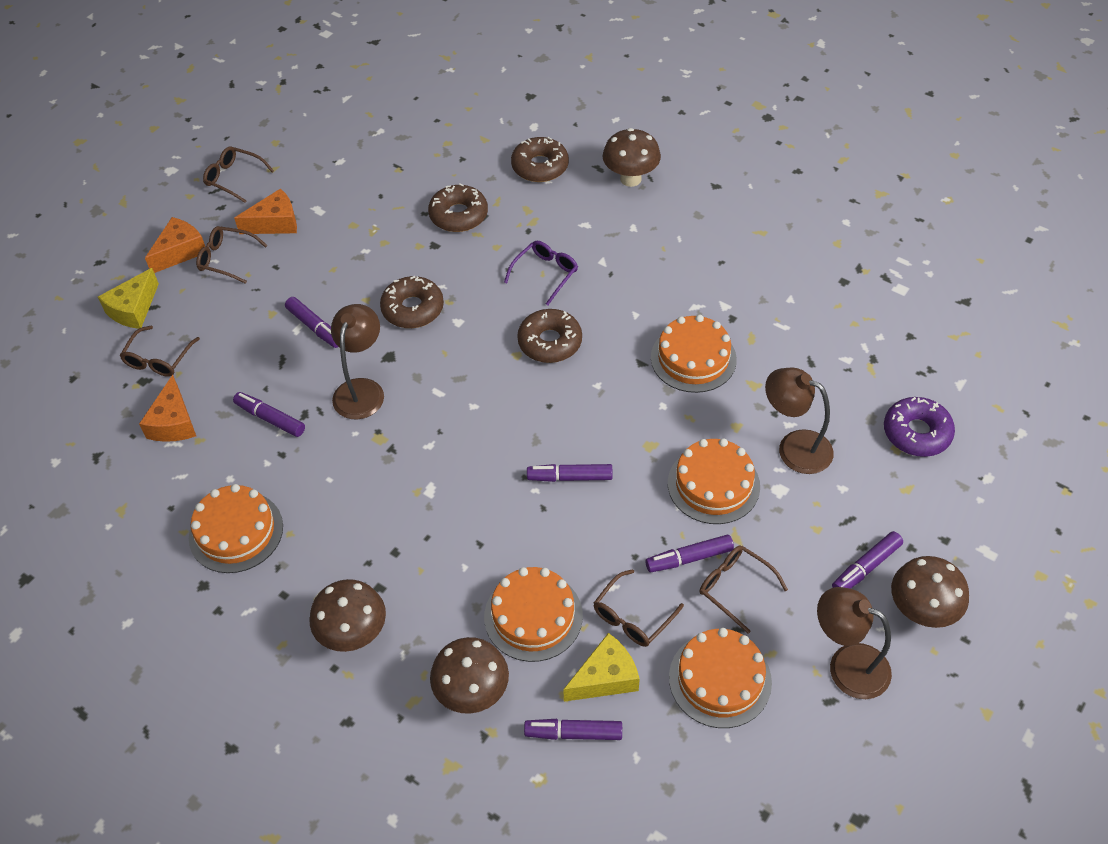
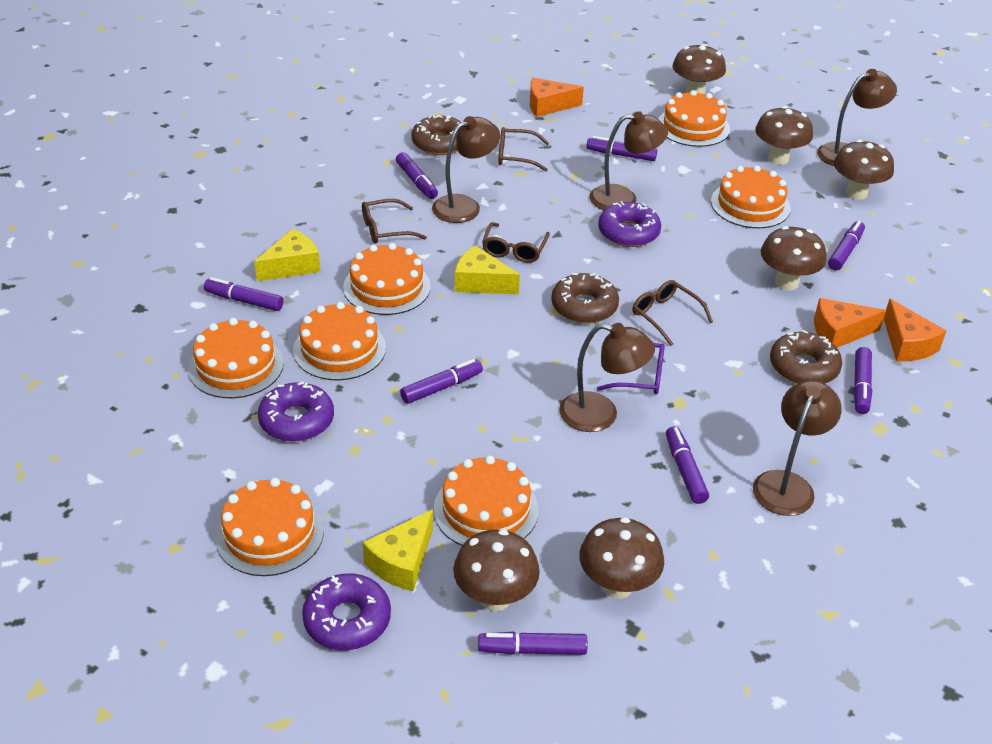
brown donut: [380,276,444,328] [428,183,488,232] [511,137,569,182] [517,309,582,363] = 4 -> [412,115,462,155] [551,273,619,324] [770,330,842,384] = 3
brown glasses: [120,326,200,377] [196,226,268,284] [203,146,274,203] [594,569,684,647] [699,546,788,634] = 5 -> [362,199,427,244] [482,222,550,263] [498,127,549,171] [632,280,713,346] = 4
brown lamp: [331,304,384,420] [765,367,834,474] [817,587,892,699] = 3 -> [432,116,500,223] [559,323,655,432] [589,111,668,210] [753,380,842,516] [817,69,897,166] = 5
brown mushroom: [309,579,386,652] [430,637,509,714] [603,128,661,187] [891,556,969,628] = 4 -> [453,529,540,611] [579,517,664,599] [672,44,726,94] [755,106,813,165] [761,226,827,290] [834,140,894,200] = 6
orange cake: [189,484,283,573] [484,567,583,662] [651,315,737,393] [668,438,760,524] [669,628,772,728] = 5 -> [188,318,284,398] [215,478,324,576] [293,302,386,380] [343,243,431,315] [434,456,539,546] [658,90,730,147] [711,165,791,228] = 7
purple donut: [884,397,955,457] = 1 -> [258,382,334,442] [302,573,391,650] [598,201,661,247] = 3
purple marker: [233,392,305,437] [285,297,338,348] [524,719,622,740] [527,464,613,482] [645,535,734,572] [832,531,903,589] = 6 -> [204,277,283,311] [396,152,438,199] [400,359,483,404] [478,632,587,655] [586,136,657,161] [666,426,709,504] [828,221,865,270] [853,347,872,414] = 8
yellow cheese: [98,268,159,329] [563,633,640,702] = 2 -> [254,229,320,281] [363,510,433,591] [455,245,520,294] = 3

